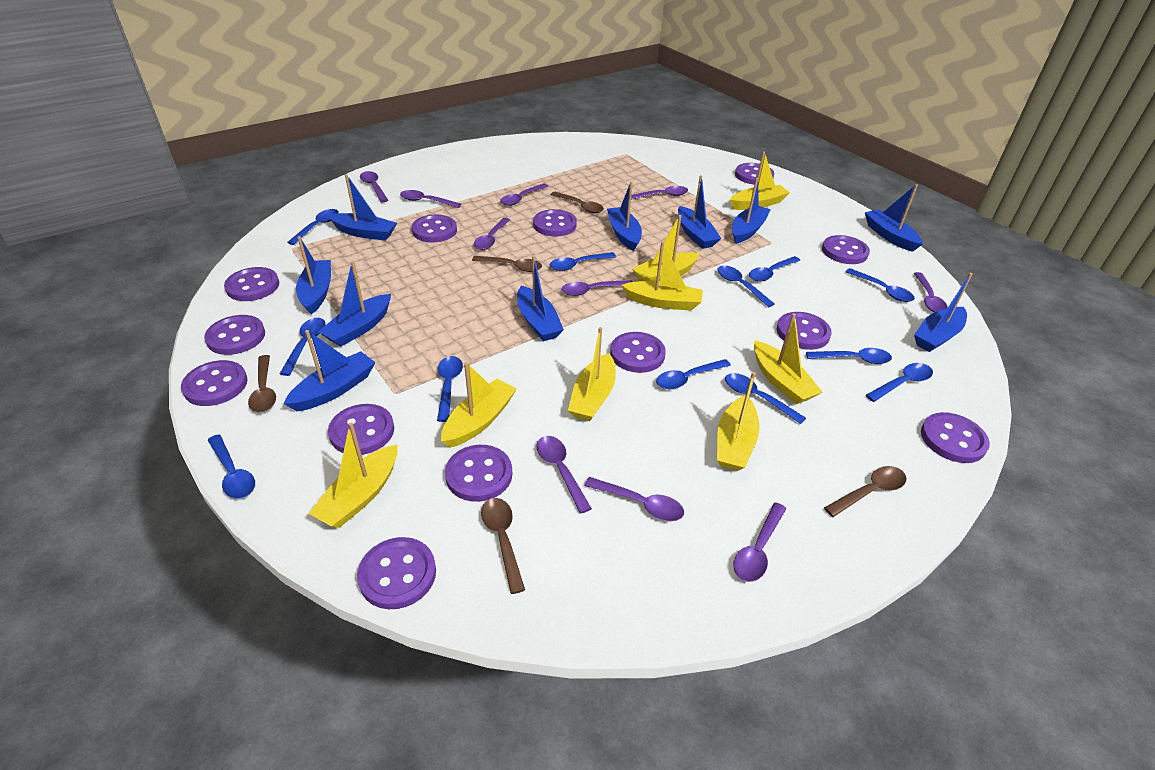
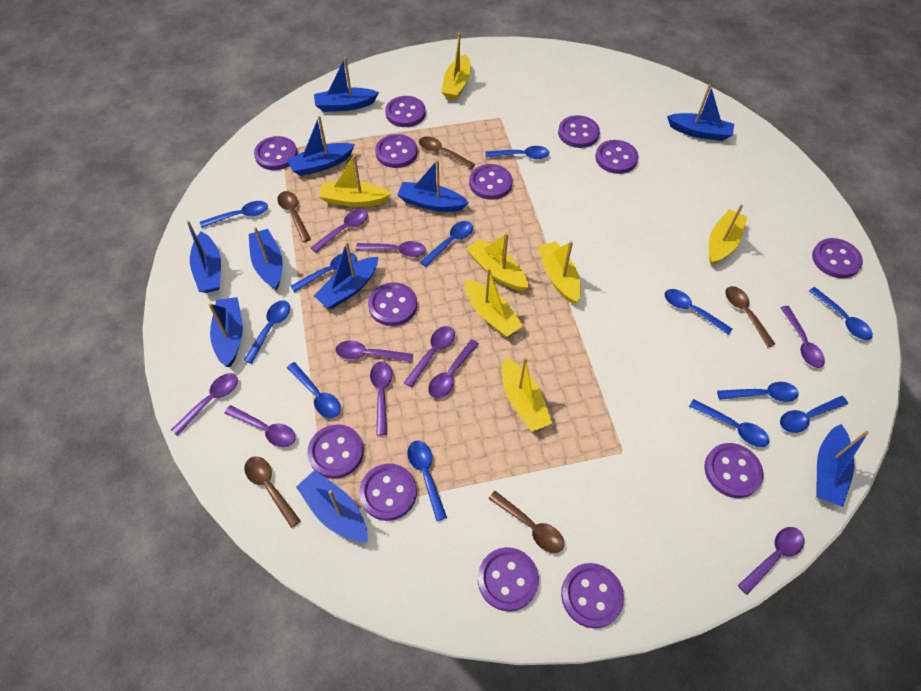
yellow boat: [308,422,398,528] [441,362,517,448] [568,327,616,421] [621,241,703,311] [632,215,700,281] [717,372,759,471] [730,151,790,210] [754,313,822,404] = 8 -> [319,155,391,207] [442,33,471,100] [465,268,523,337] [467,233,528,291] [502,357,552,432] [538,241,581,304] [709,204,747,265] = 7

